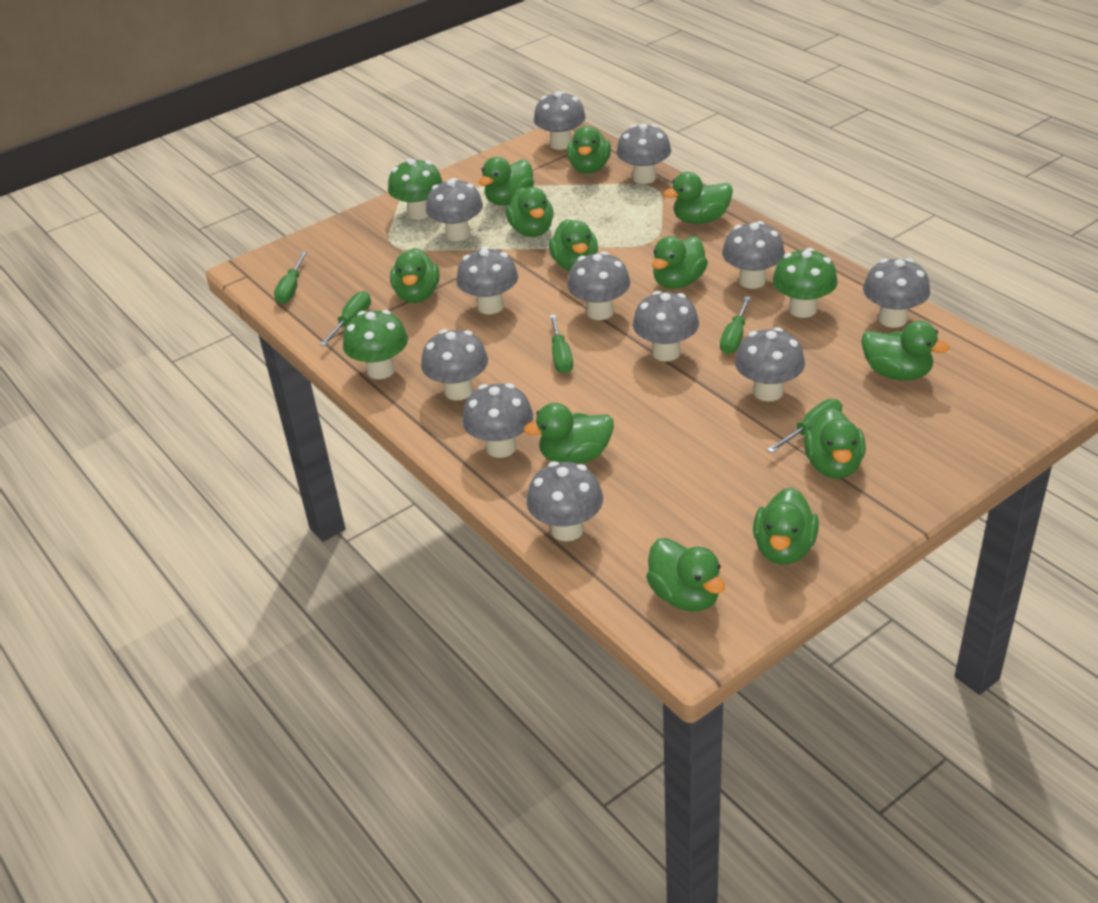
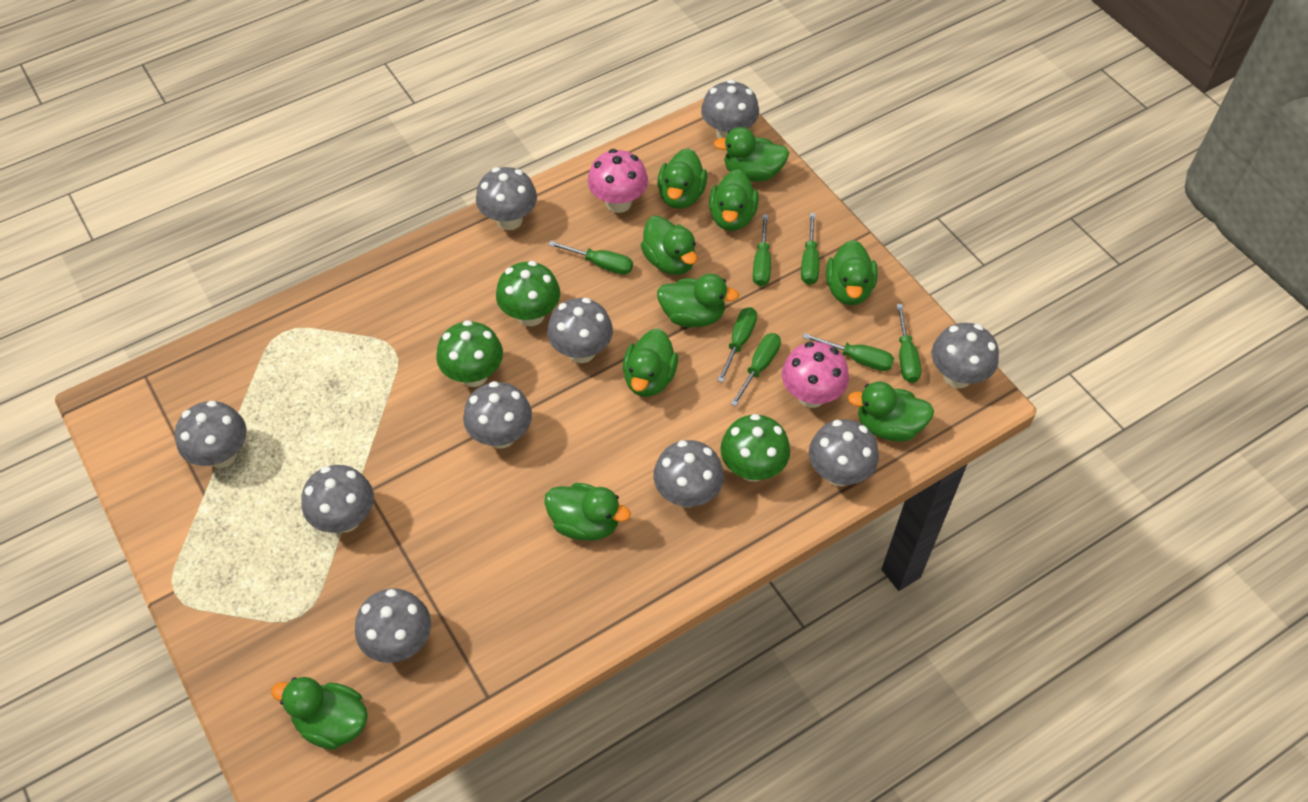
green duck: [390,248,440,303] [479,157,534,205] [506,187,554,237] [523,403,614,464] [548,219,598,271] [567,126,611,174] [646,538,725,612] [652,236,708,289] [663,172,733,224] [753,488,819,564] [804,408,866,479] [861,321,949,381] = 12 -> [271,677,368,750] [544,483,631,541] [623,328,678,397] [641,216,697,275] [657,148,707,209] [657,274,739,327] [709,169,759,231] [713,127,789,182] [826,240,878,305] [848,381,934,442] = 10
green screwdriver: [274,252,307,304] [320,291,371,346] [549,314,573,374] [720,296,751,354] [767,399,842,453] = 5 -> [548,241,633,275] [717,307,757,383] [731,333,781,406] [753,214,771,286] [801,213,819,285] [802,333,894,371] [897,304,921,383] = 7
grey mushroom: [421,329,488,400] [426,178,483,241] [457,246,518,314] [462,383,533,458] [527,461,603,541] [534,91,586,150] [567,251,630,320] [616,123,671,184] [633,291,699,362] [722,221,785,289] [735,327,805,401] [863,258,930,328] = 12 -> [175,401,247,468] [301,465,374,533] [355,588,431,663] [463,381,532,448] [476,167,537,230] [547,298,613,363] [654,440,724,508] [701,80,759,139] [809,419,879,486] [932,323,999,388] = 10
pink mushroom: none = 0 -> [588,149,648,213] [782,342,849,408] = 2

